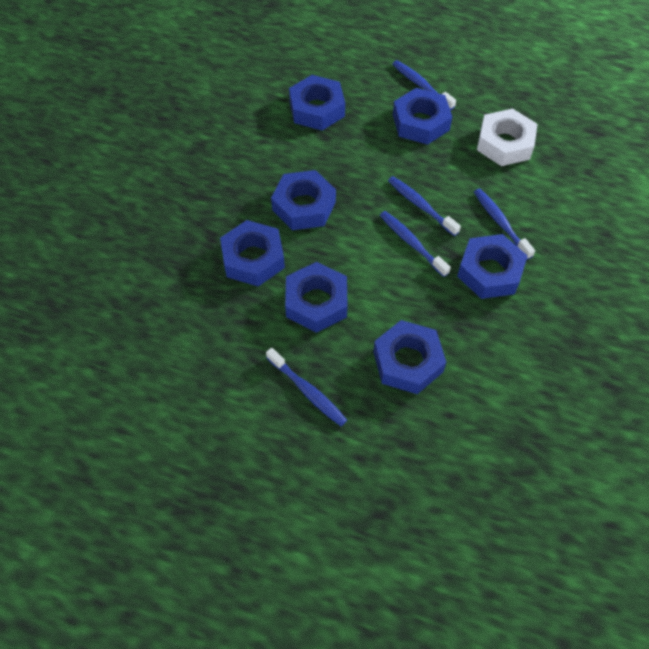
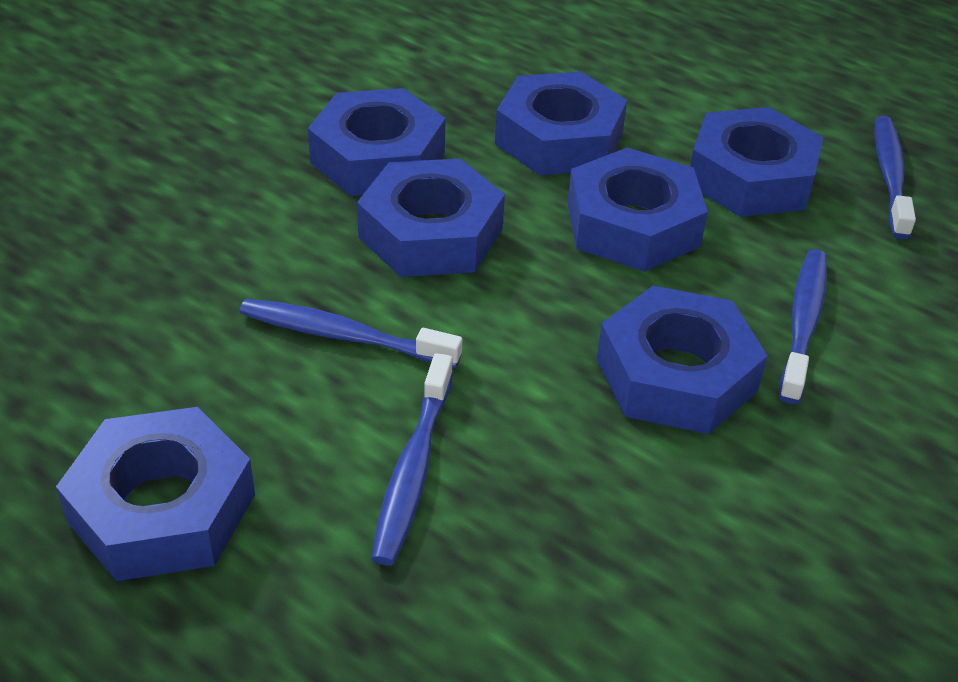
blue toothbrush: [266,348,347,426] [380,211,451,277] [388,176,461,236] [392,60,456,110] [474,188,535,260] = 5 -> [239,299,462,368] [371,353,453,565] [779,249,827,404] [875,116,916,239] = 4
white nut: [477,109,538,166] = 1 -> none = 0

